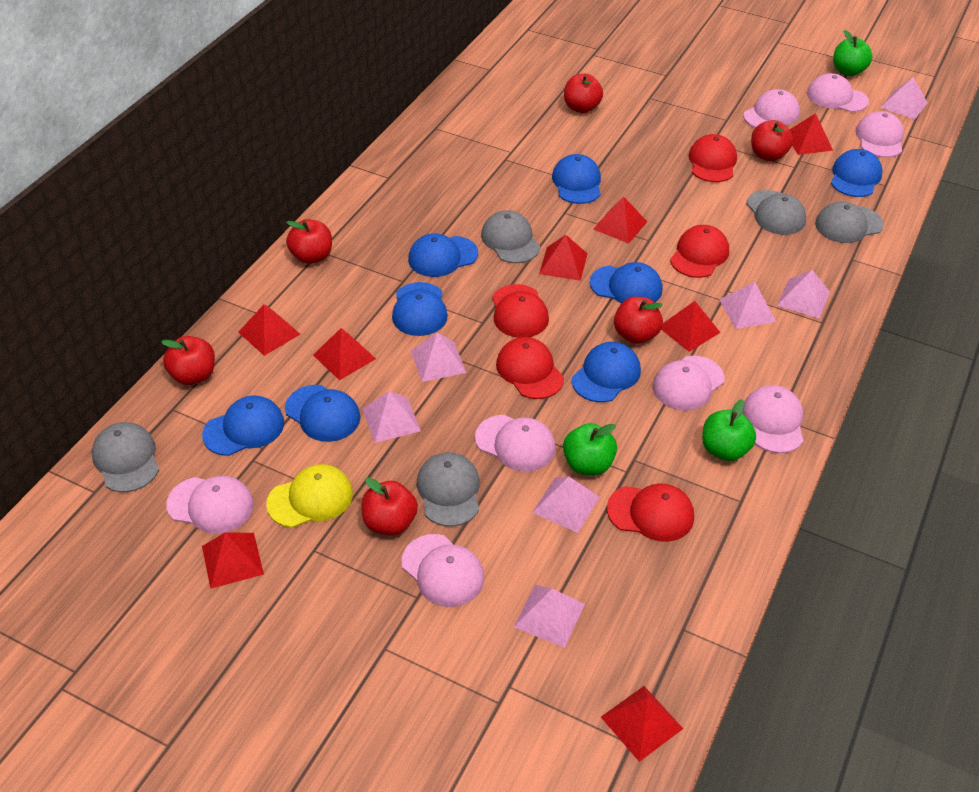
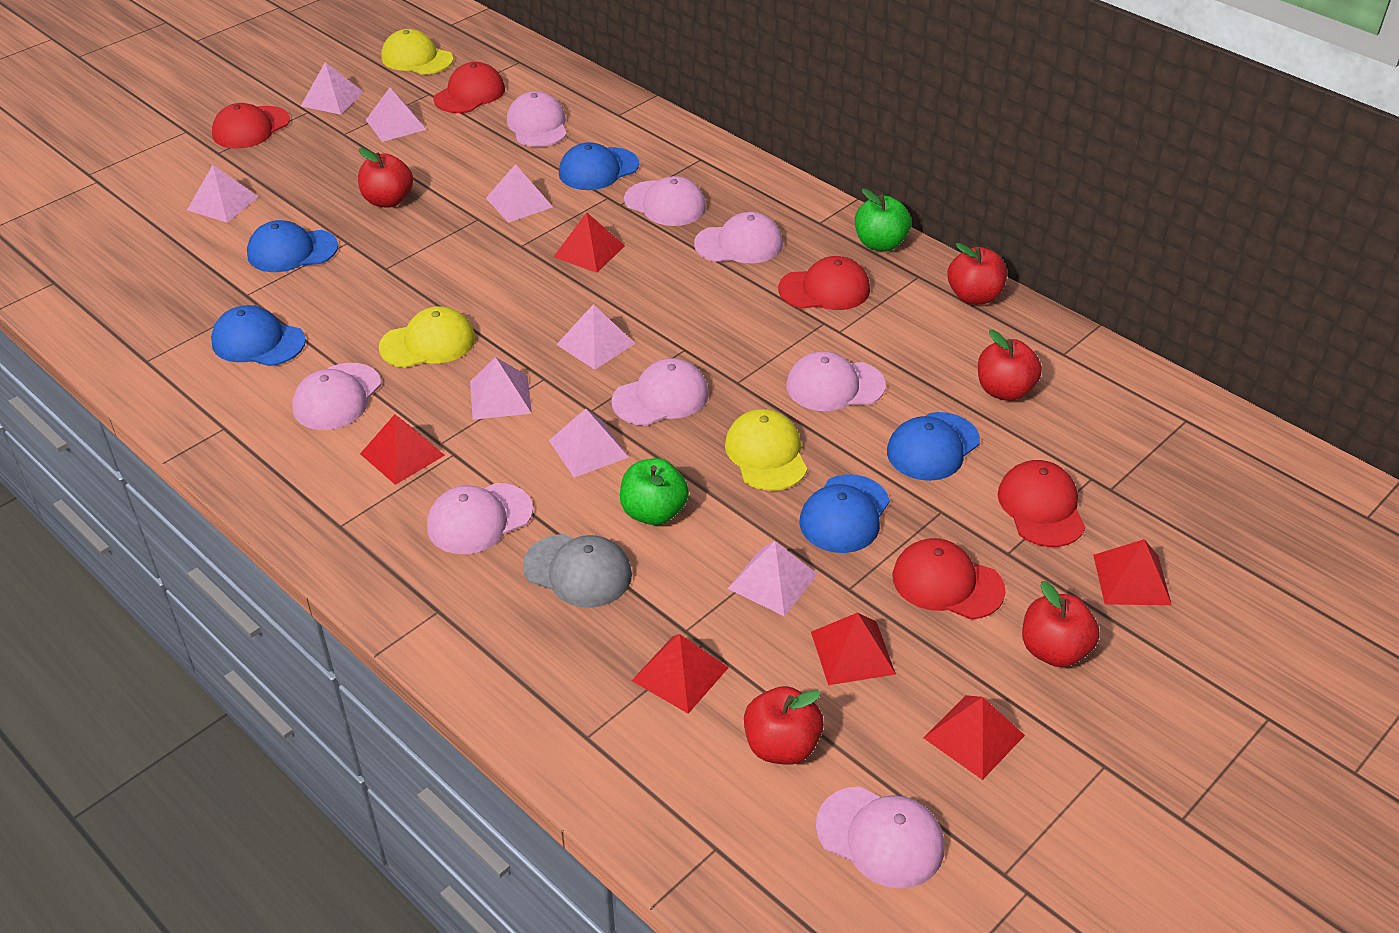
blue cap: [202,395,284,456] [285,385,361,442] [392,282,448,336] [408,233,478,277] [552,154,601,204] [572,342,641,402] [590,262,662,303] [831,149,882,197] = 8 -> [211,305,306,366] [247,220,338,272] [559,142,639,190] [799,474,890,553] [887,412,980,481] = 5
green apple: [563,423,617,475] [702,399,756,461] [833,30,873,76] = 3 -> [620,458,689,525] [855,189,911,251] = 2
grey cap: [91,422,159,492] [417,452,480,527] [481,210,540,263] [746,190,806,235] [815,202,884,243] = 5 -> [523,534,632,608] = 1
pink pyramid: [362,391,421,443] [411,332,466,382] [514,585,585,648] [532,476,600,533] [719,282,776,329] [777,270,830,319] [880,77,928,120] = 7 -> [187,165,259,223] [301,62,364,115] [366,88,427,142] [470,357,532,420] [486,164,553,223] [549,409,629,478] [556,304,635,370] [728,541,817,616] = 8
red apple: [161,336,215,385] [286,219,332,264] [361,477,418,536] [564,74,603,113] [614,297,663,344] [751,120,793,161] = 6 -> [358,148,413,207] [744,686,824,765] [948,243,1007,305] [978,330,1042,401] [1022,581,1100,667] = 5
red pyramid: [202,532,264,589] [238,304,300,356] [313,328,376,380] [539,235,588,281] [593,197,647,244] [601,686,683,762] [661,301,721,352] [790,113,833,155] = 8 -> [360,414,445,485] [554,213,625,273] [632,634,729,714] [811,613,896,685] [924,695,1025,780] [1093,539,1172,605] = 6
yellow cap: [266,464,353,528] = 1 -> [379,306,475,368] [382,29,453,75] [725,409,807,491] = 3

